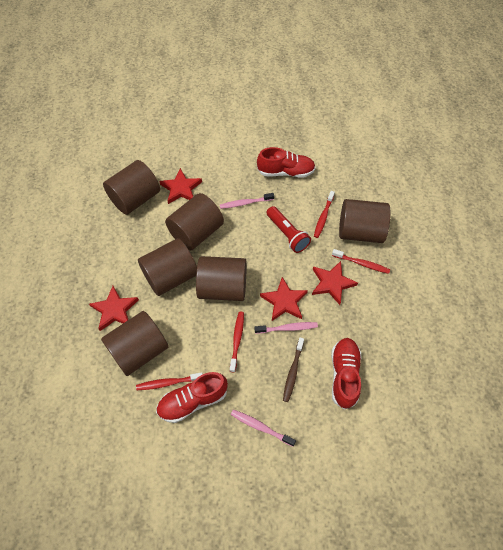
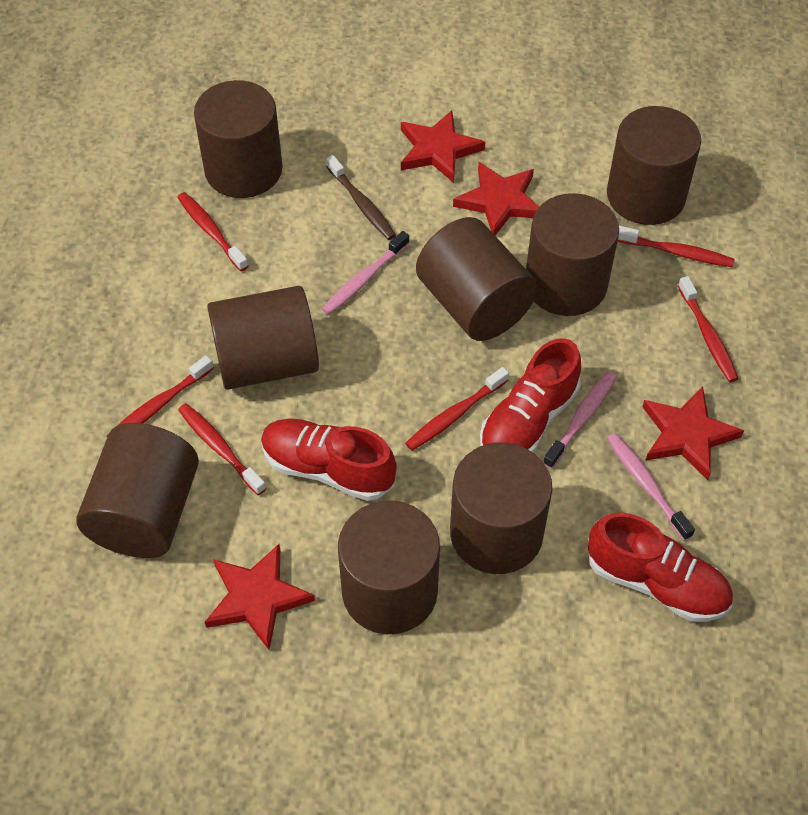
brown cylinder: [101,311,168,376] [103,160,160,215] [138,238,197,296] [165,193,224,251] [196,256,247,301] [339,199,391,243] = 6 -> [76,423,199,558] [194,80,283,198] [207,286,319,390] [338,501,440,634] [416,217,538,341] [450,442,552,574] [526,193,619,316] [607,106,701,225] = 8
red flashlight: [266,206,311,253] = 1 -> none = 0
red toothbrush: [136,373,203,390] [230,311,244,372] [314,191,335,238] [332,249,390,274] = 4 -> [107,355,214,437] [177,192,248,271] [178,403,266,495] [405,367,509,451] [618,226,735,267] [678,276,738,382] = 6

